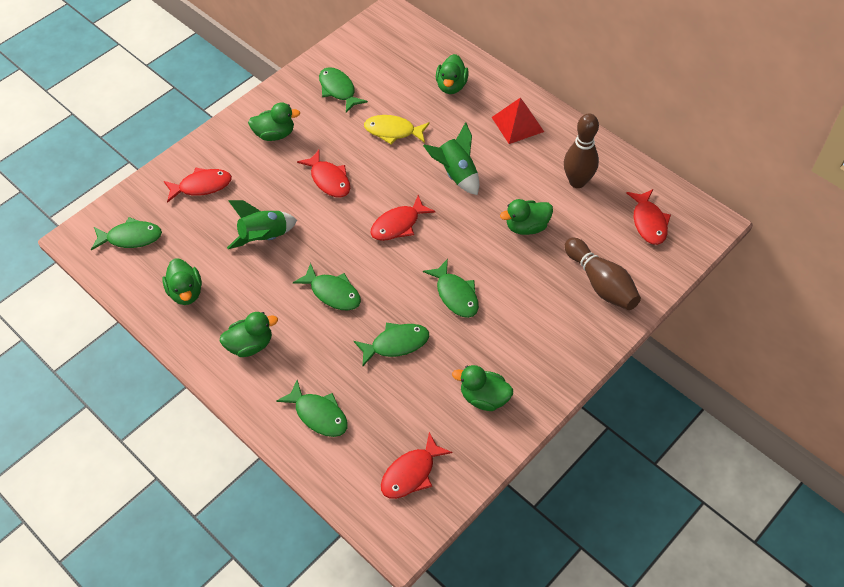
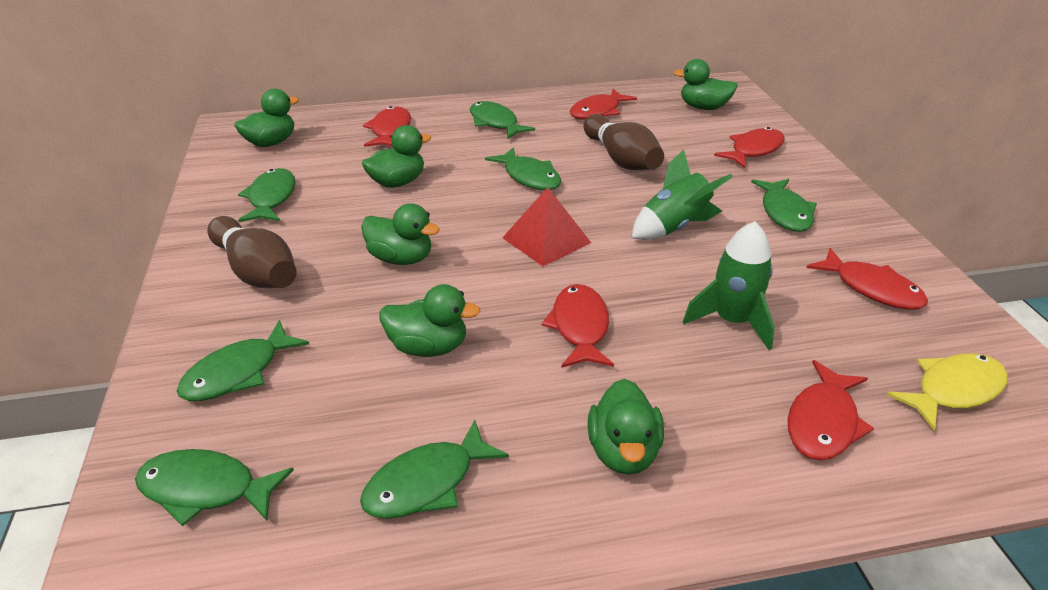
green fish: [91,217,162,250] [276,380,348,437] [293,263,361,311] [319,67,368,113] [354,323,429,366] [423,259,479,318] = 6 -> [135,449,294,526] [177,320,309,401] [238,168,296,222] [360,419,509,519] [470,101,535,139] [485,147,561,190] [751,179,817,232] = 7
red fish: [164,167,232,203] [297,150,350,198] [370,195,436,241] [381,432,453,499] [626,189,671,245] = 5 -> [363,106,411,147] [542,284,614,368] [570,89,637,119] [714,127,784,168] [787,360,874,460] [807,248,928,310] = 6

